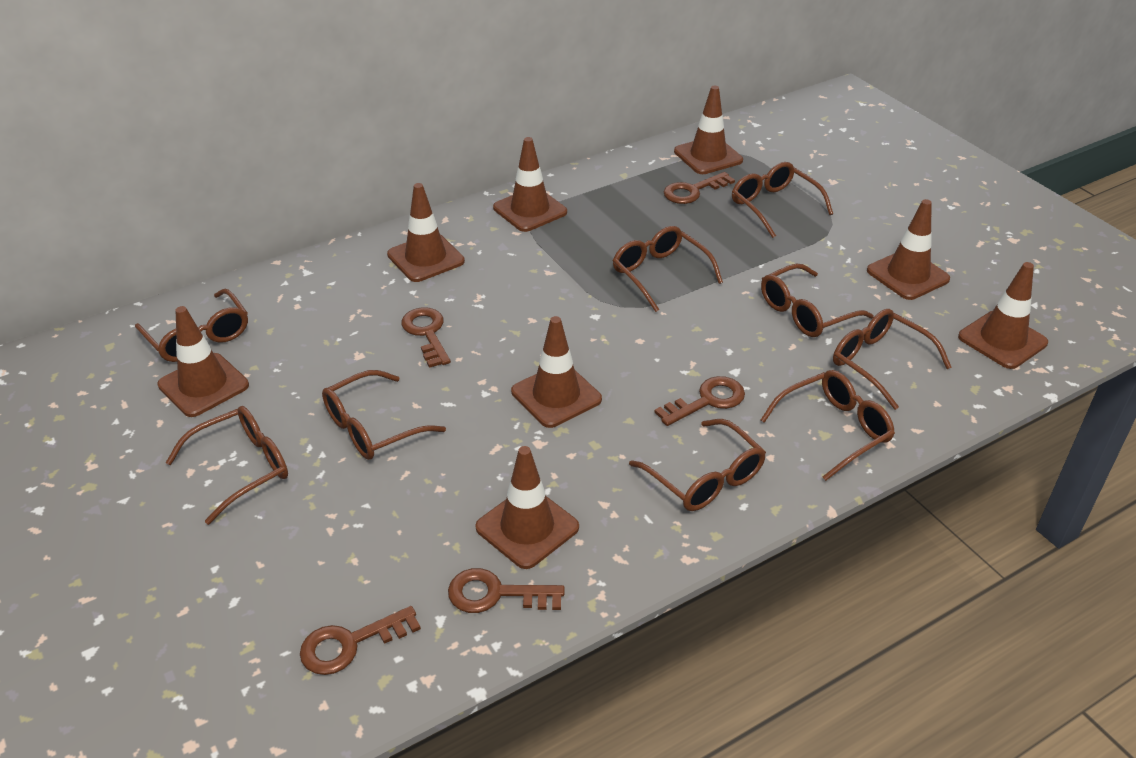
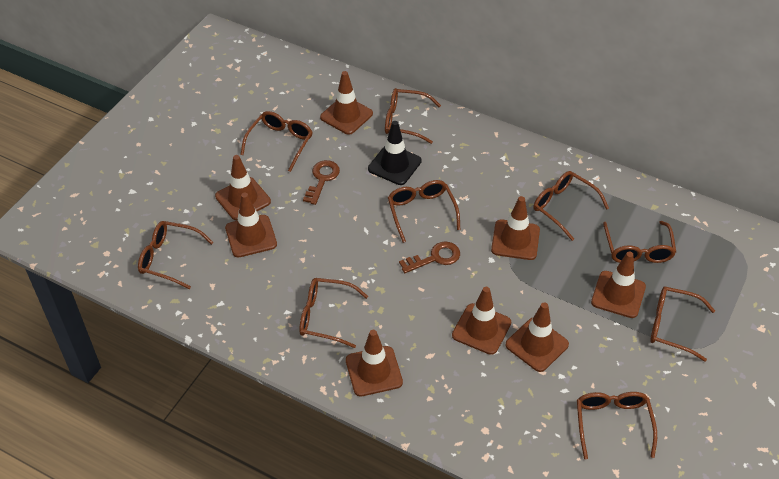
black traffic cone: none = 0 -> [368,121,422,185] = 1
brown key: [300,606,421,675] [401,307,451,368] [448,568,565,613] [654,376,745,426] [664,172,735,204] = 5 -> [303,160,340,205] [399,241,460,273] = 2

